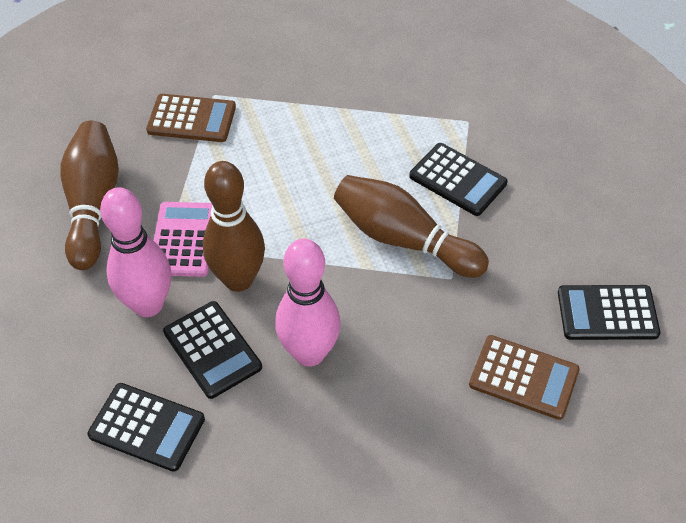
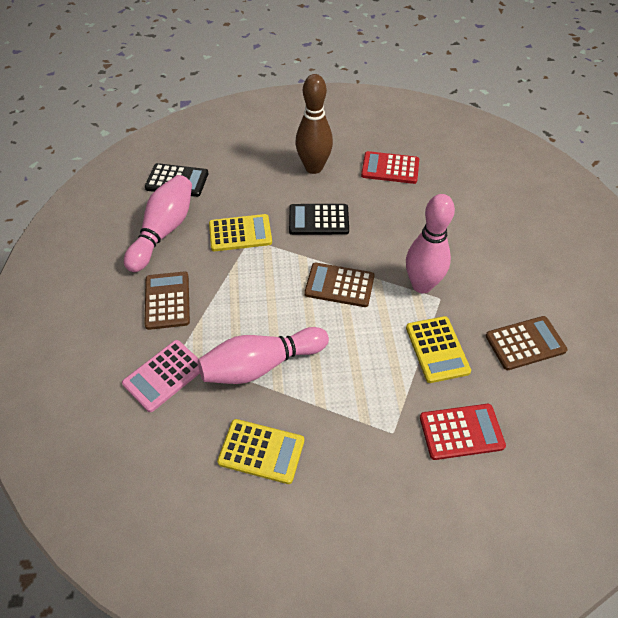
black calculator: [87,383,205,472] [163,301,262,399] [409,143,508,216] [558,285,660,340] = 4 -> [145,163,208,197] [289,204,349,235] = 2
brown bowling pin: [61,120,119,270] [203,161,265,292] [334,175,489,278] = 3 -> [295,74,333,174] = 1
brown calculator: [146,94,236,142] [469,335,580,420] = 2 -> [144,271,190,330] [304,263,374,307] [486,316,568,370] = 3
pink bowling pin: [100,187,171,317] [275,239,341,367] = 2 -> [124,175,192,272] [198,327,329,384] [406,194,455,293] = 3
red calculator: none = 0 -> [361,151,419,184] [420,404,506,460] = 2
yellow calculator: none = 0 -> [209,214,272,251] [217,419,304,484] [406,316,471,383] = 3

